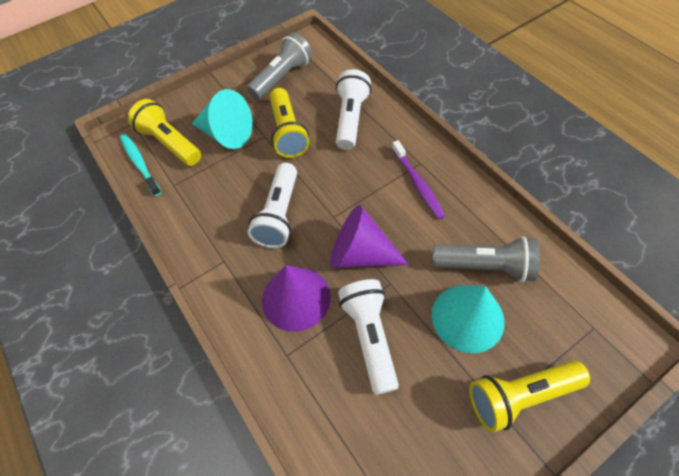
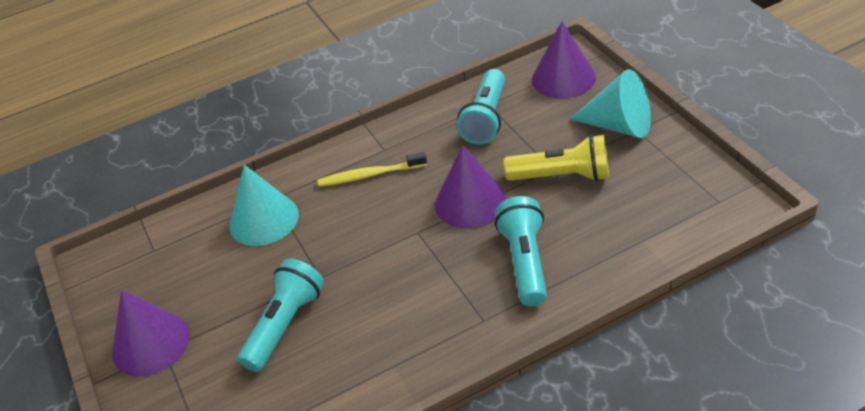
grey flashlight: [247,32,312,100] [433,236,540,282] = 2 -> none = 0
purple cone: [262,265,331,332] [330,205,409,268] = 2 -> [112,290,190,376] [435,145,506,228] [532,22,596,99] = 3
purple toothbrush: [392,140,445,219] = 1 -> none = 0
turquoise flashlight: none = 0 -> [238,258,324,372] [457,69,505,145] [495,196,547,306] = 3
turquoise toothbrush: [120,134,161,196] = 1 -> none = 0
white flashlight: [248,163,297,248] [336,69,372,150] [338,279,399,395] = 3 -> none = 0
yellow flashlight: [128,99,201,166] [270,88,309,158] [469,361,590,432] = 3 -> [503,135,609,181] = 1
yellow toothbrush: none = 0 -> [317,152,427,187] = 1

